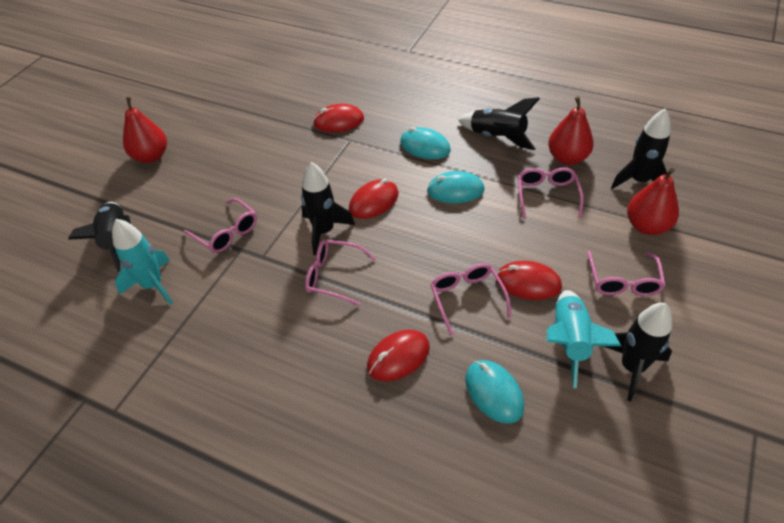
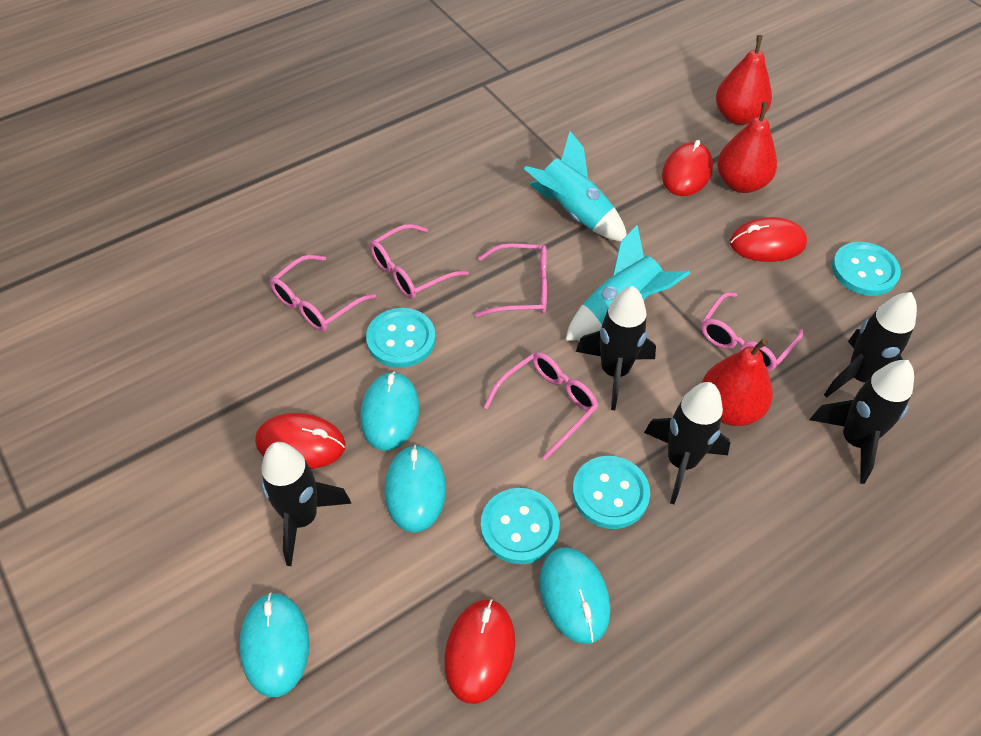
turquoise button: none = 0 -> [366,308,436,368] [481,488,560,564] [572,456,650,529] [832,242,901,296] = 4
turquoise mouse: [400,127,451,159] [427,171,484,203] [465,360,524,424] = 3 -> [239,592,309,697] [360,371,419,451] [384,445,446,533] [540,547,610,644] = 4

